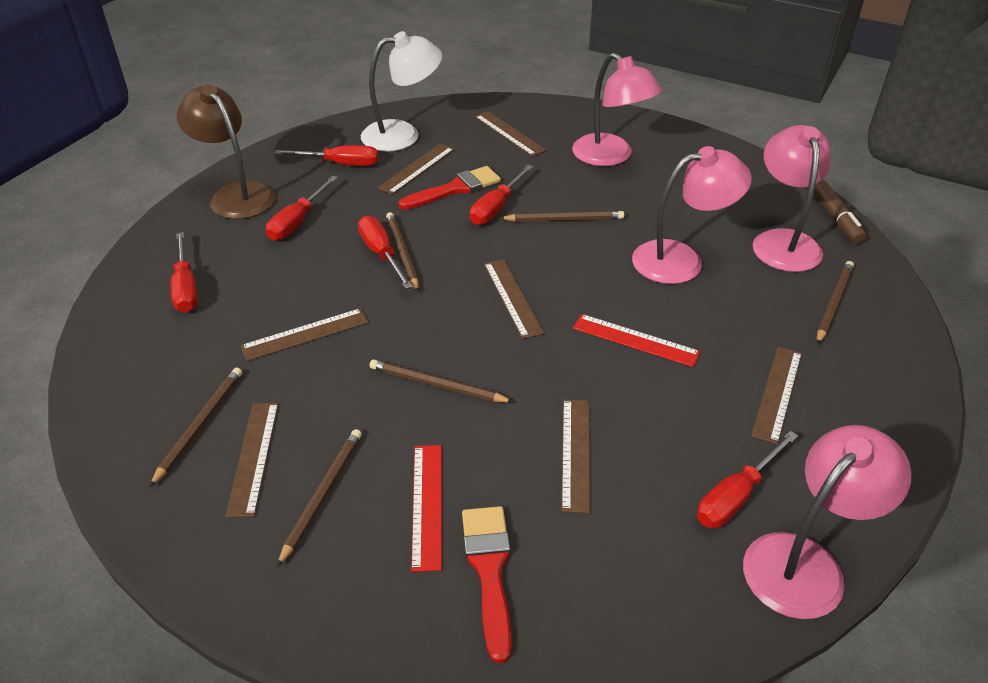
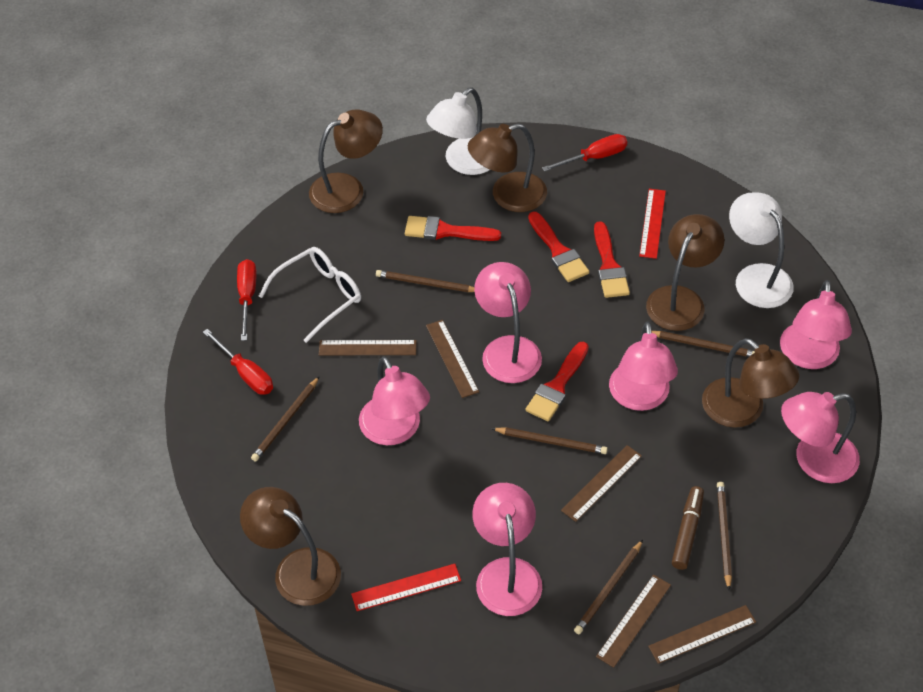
brown lamp: [177,84,276,219] = 1 -> [240,487,341,606] [309,110,383,213] [468,123,547,212] [646,214,725,331] [702,338,799,428] = 5
brown ruler: [226,403,279,517] [241,308,369,361] [378,144,454,195] [475,111,546,156] [484,260,544,339] [561,399,590,514] [751,347,802,445] = 7 -> [319,340,417,356] [426,320,479,398] [561,445,642,522] [596,575,671,668] [648,605,756,664] = 5
pink lamp: [572,53,662,166] [632,146,752,284] [743,425,911,619] [753,125,831,272] = 4 -> [359,356,430,445] [472,483,542,616] [474,262,542,383] [609,321,678,411] [780,280,852,369] [781,392,860,483] = 6
red brush: [399,166,501,210] [462,506,512,663] = 2 -> [405,216,501,241] [526,342,589,421] [528,211,589,282] [594,221,630,298] = 4
red screwdriver: [170,232,198,312] [266,175,338,241] [274,145,379,166] [358,215,413,289] [470,165,533,225] [697,431,798,528] = 6 -> [203,329,273,395] [237,259,257,341] [542,134,627,172] = 3
white glasses: none = 0 -> [259,247,361,343] = 1
white lamp: [361,31,442,152] = 1 -> [426,87,490,175] [729,193,794,308] = 2

